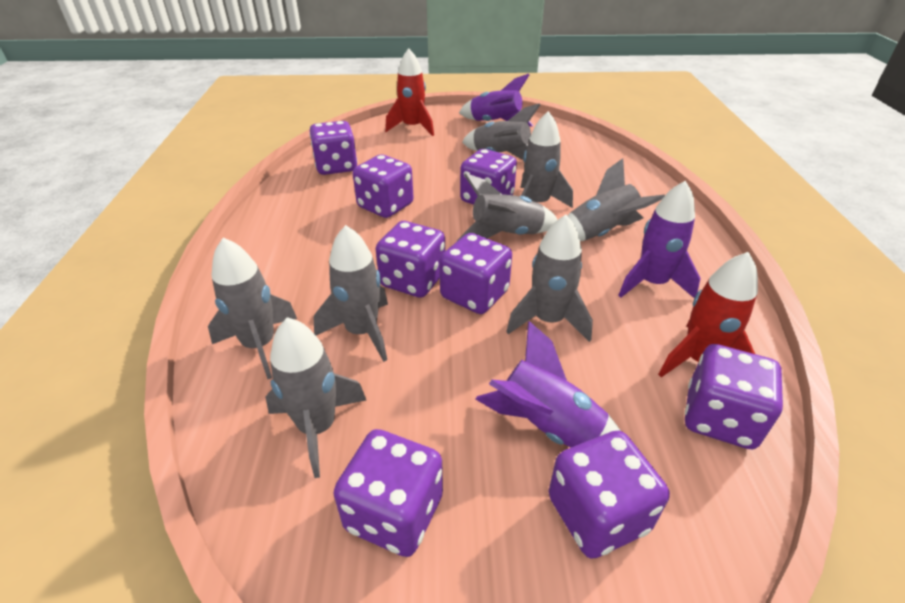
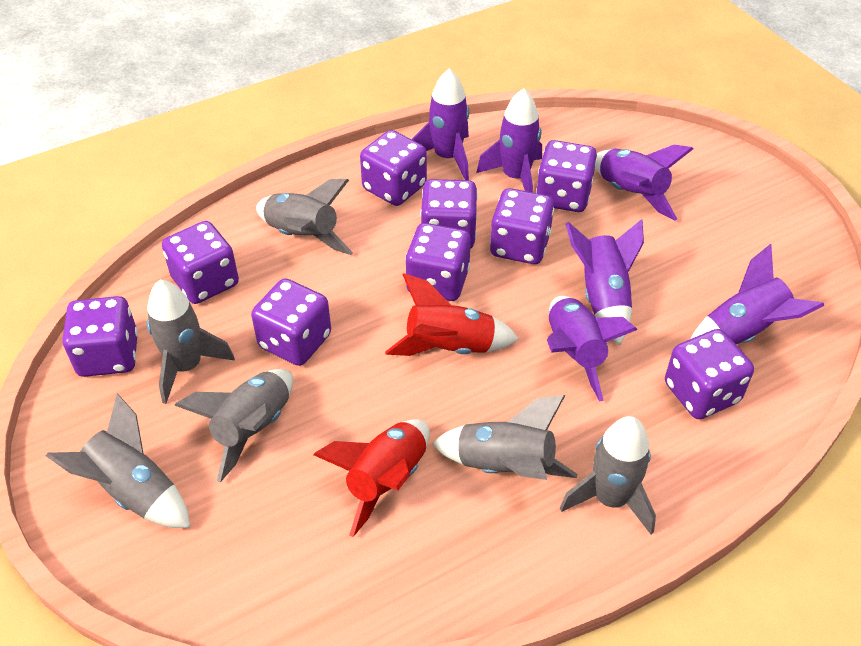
grey rocket: [208,238,297,379] [266,317,366,478] [314,225,388,362] [457,173,558,241] [462,103,540,160] [506,215,593,342] [521,111,573,208] [567,158,665,241] = 8 -> [46,394,190,528] [147,280,235,404] [174,369,293,482] [256,179,353,255] [432,395,577,480] [560,416,656,535] = 6
purple dice: [309,121,357,175] [334,429,443,557] [353,154,414,218] [376,221,445,298] [439,233,512,314] [460,149,517,205] [549,431,670,559] [685,344,783,449] = 8 -> [62,296,138,377] [162,221,239,304] [251,278,331,366] [360,130,427,206] [405,223,471,301] [420,179,478,249] [490,188,554,264] [536,140,597,212] [665,329,754,419] = 9
purple rocket: [459,74,533,127] [476,321,621,447] [618,181,701,298] = 3 -> [412,69,469,180] [476,88,542,192] [547,296,638,402] [565,219,644,345] [595,145,694,221] [691,244,824,344] = 6

